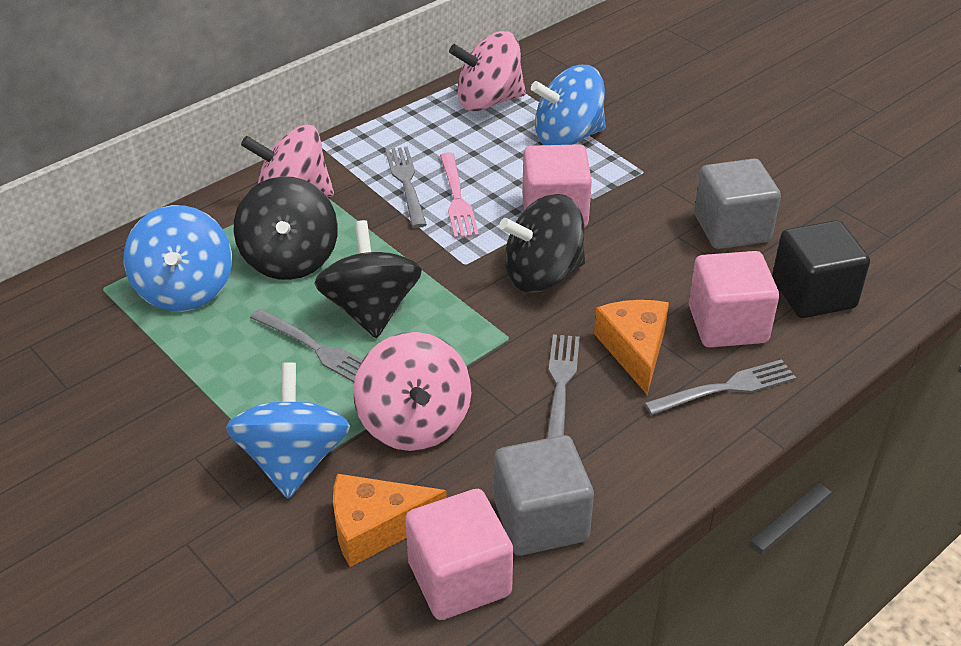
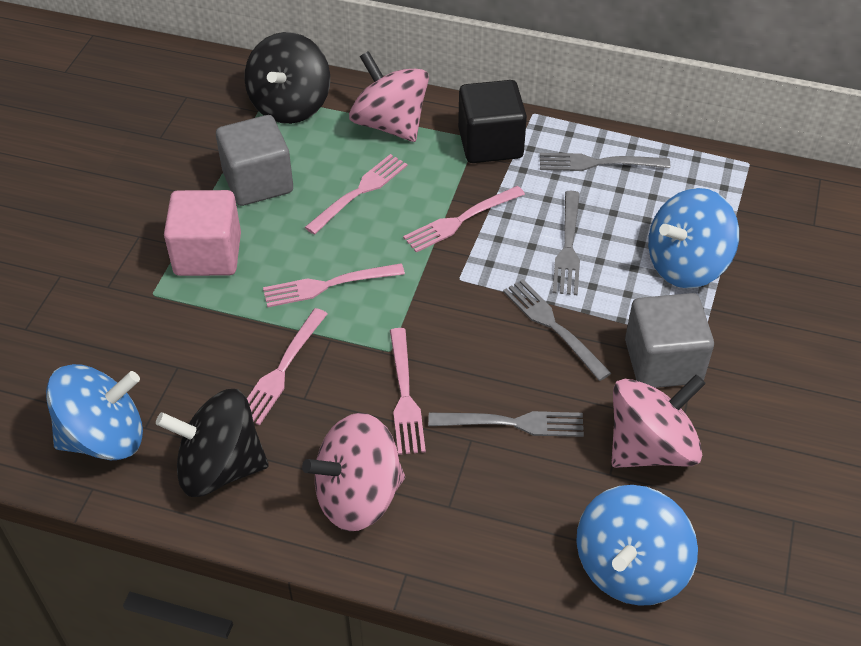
black spinning top: [234,176,338,280] [314,220,422,338] [499,194,585,293] = 3 -> [156,389,268,497] [244,32,330,124] = 2
orange cheese: [333,474,447,567] [594,300,669,395] = 2 -> none = 0
pink cube: [405,489,513,620] [522,144,592,227] [689,251,779,347] = 3 -> [164,190,241,276] = 1
pink fork: [440,152,479,238] = 1 -> [247,308,327,425] [263,263,405,307] [305,154,408,235] [390,328,426,455] [403,186,525,253] = 5

